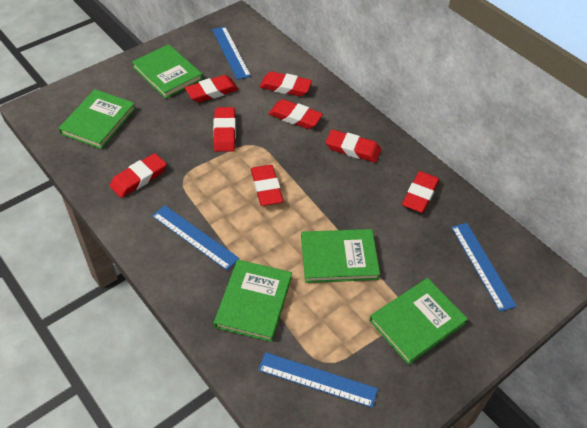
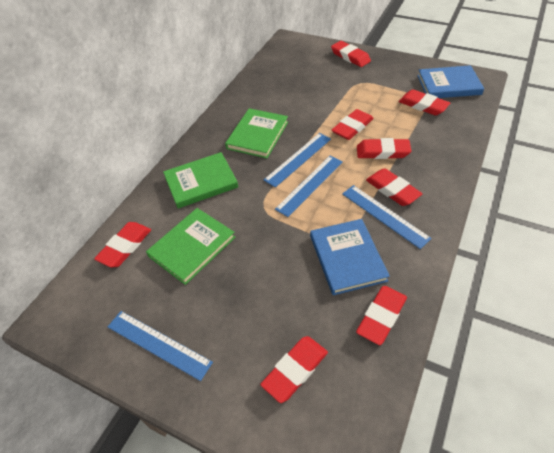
blue book: none = 0 -> [310,219,390,295] [417,65,484,98] = 2
green book: [58,89,136,149] [132,44,203,99] [214,260,292,342] [301,229,380,283] [369,278,468,365] = 5 -> [146,208,235,285] [163,152,238,208] [225,108,288,158] = 3

